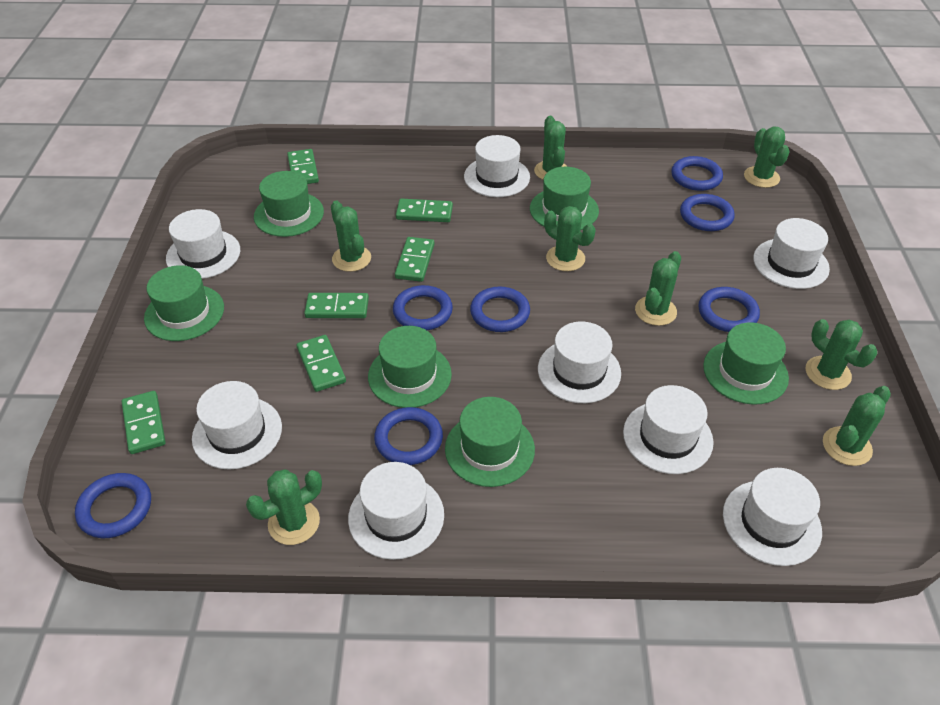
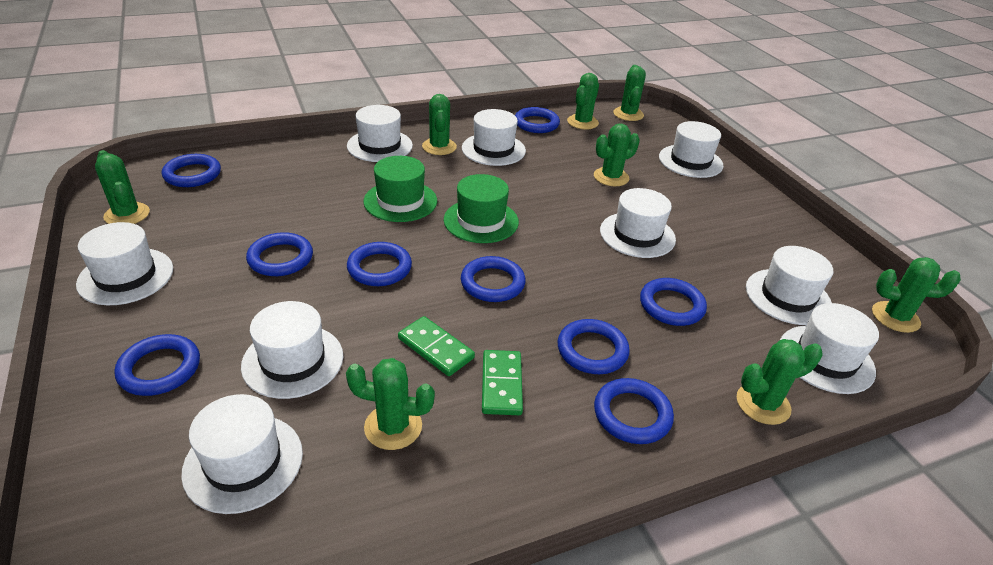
blue ring: [75,473,151,538] [374,407,443,465] [393,285,453,330] [470,287,530,332] [671,156,723,191] [680,194,735,231] [699,287,760,332] = 7 -> [114,334,200,396] [162,154,221,187] [246,232,313,276] [347,242,412,286] [461,256,526,302] [515,107,560,133] [557,319,630,374] [594,378,674,444] [640,278,707,326] = 9
green domino: [122,391,166,454] [287,149,319,184] [297,335,346,392] [304,293,369,318] [395,237,435,282] [396,198,453,222] = 6 -> [398,316,475,376] [482,350,523,415] = 2
green hat: [144,265,224,341] [254,171,324,237] [368,326,452,408] [445,397,535,487] [530,167,599,230] [703,322,789,405] = 6 -> [363,156,437,222] [444,174,519,243] = 2
white hat: [166,209,240,279] [192,381,282,470] [348,462,444,560] [464,135,530,197] [538,321,621,403] [623,385,714,474] [723,468,822,566] [753,218,830,289] = 8 -> [76,222,173,305] [181,394,303,514] [241,301,343,399] [347,105,413,162] [462,109,526,166] [600,188,676,258] [659,121,723,178] [746,246,833,325] [780,303,879,394] = 9

